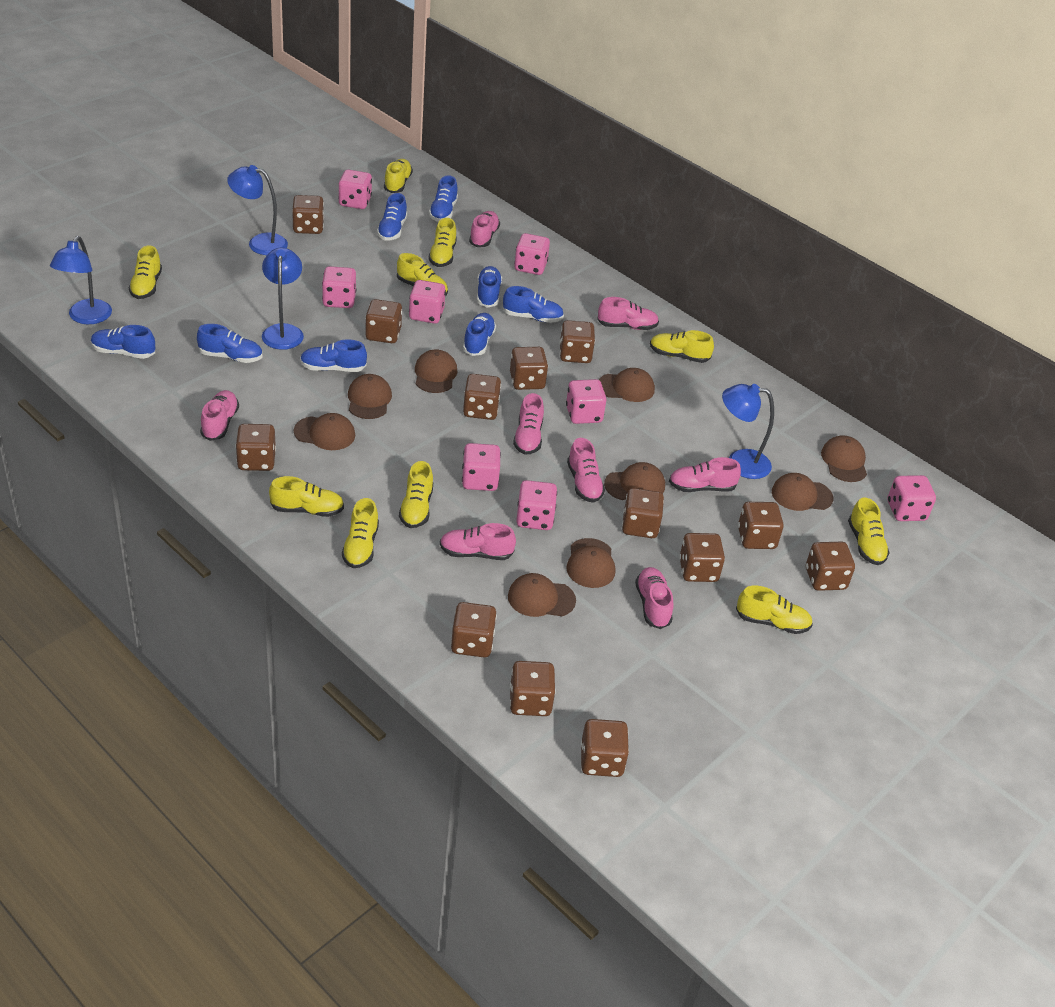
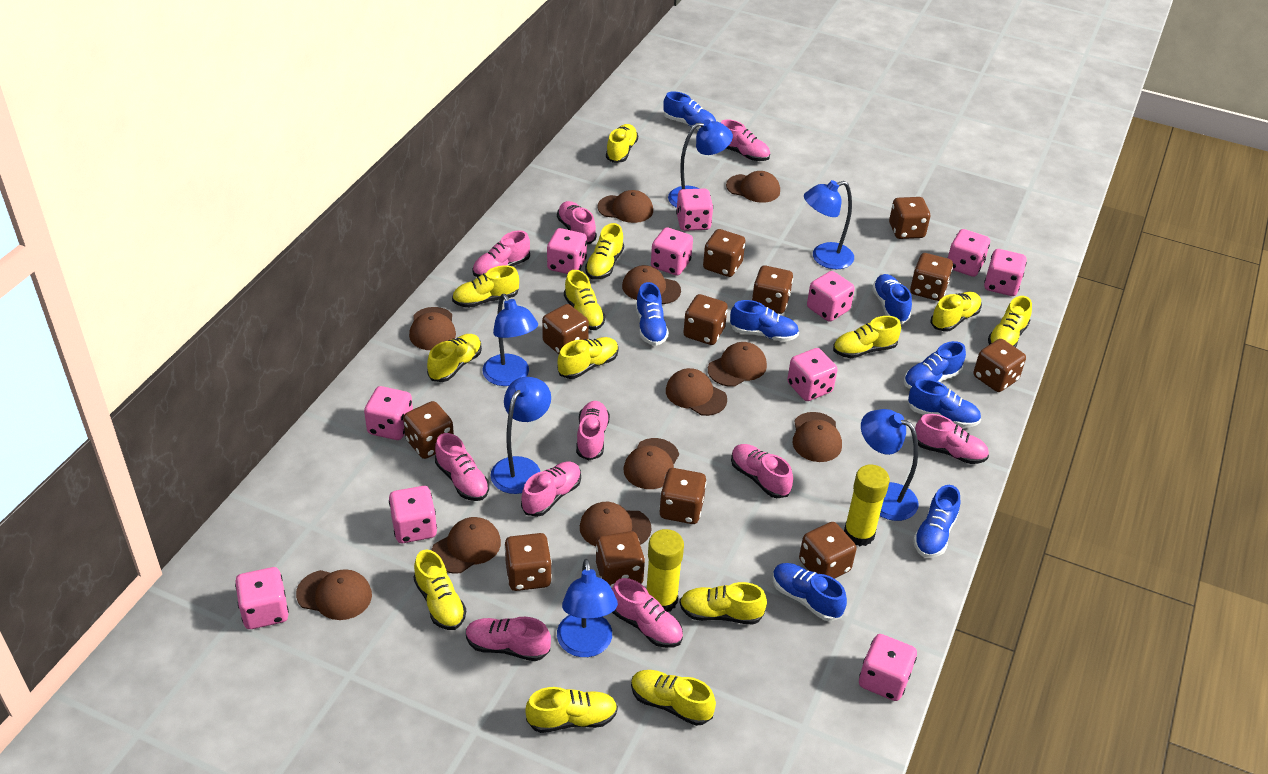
blue lamp: [50,236,112,324] [227,165,288,255] [262,248,304,350] [722,384,774,479] = 4 -> [482,294,538,386] [490,377,551,494] [557,559,618,657] [668,120,733,208] [804,180,854,269] [861,409,919,521] = 6
brown cap: [294,413,355,450] [348,374,392,419] [415,350,458,393] [508,573,576,617] [566,538,615,588] [599,368,655,402] [604,462,665,500] [772,473,833,511] [821,435,867,482] = 9 -> [296,569,372,620] [409,307,456,350] [431,517,501,574] [580,502,652,546] [597,190,653,223] [622,265,681,304] [624,438,679,489] [666,368,727,416] [708,342,767,387] [726,171,780,203] [792,412,842,462] = 11
brown dice: [236,424,276,471] [292,195,324,234] [365,299,402,343] [451,602,497,658] [463,374,501,420] [510,347,548,390] [510,661,556,716] [560,320,595,363] [581,719,629,777] [622,488,664,538] [679,533,725,582] [738,502,784,549] [806,542,855,591] = 13 -> [403,401,454,459] [504,533,552,591] [542,304,589,354] [596,531,645,588] [659,468,706,524] [683,294,728,345] [703,229,745,277] [752,266,793,314] [799,522,857,579] [889,197,930,239] [910,253,953,301] [973,339,1026,392] = 12
pink dice: [322,266,356,308] [338,170,372,209] [409,280,446,324] [462,443,501,491] [514,233,550,275] [516,480,557,530] [566,379,606,424] [888,475,936,521] = 8 -> [235,567,289,629] [364,386,413,440] [389,486,437,543] [547,228,587,274] [651,227,693,276] [676,188,713,231] [787,348,837,401] [807,271,855,322] [859,634,917,701] [948,229,990,277] [984,249,1027,296] = 11
pink shoe: [200,390,239,441] [440,523,516,560] [469,211,500,247] [513,393,544,455] [567,438,605,503] [597,297,659,330] [635,567,674,629] [669,457,741,492] = 8 -> [435,433,489,501] [466,617,551,661] [472,230,530,277] [521,462,581,517] [557,201,597,244] [576,401,610,461] [612,578,683,648] [721,119,770,161] [731,444,793,498] [915,414,989,464] = 10
yellow glue stick: none = 0 -> [647,529,684,611] [844,465,890,546] = 2
yellow shoe: [129,245,162,299] [269,476,344,517] [342,498,379,568] [384,159,413,193] [397,253,448,296] [399,461,433,528] [428,218,457,267] [650,330,714,363] [736,586,813,634] [848,497,890,565] = 10 -> [414,550,466,630] [427,334,482,382] [452,265,519,308] [525,687,618,733] [558,337,619,379] [564,270,605,330] [585,223,624,280] [606,124,638,163] [631,670,716,726] [680,582,767,625] [833,316,901,358] [930,292,982,332] [988,296,1032,348] = 13

